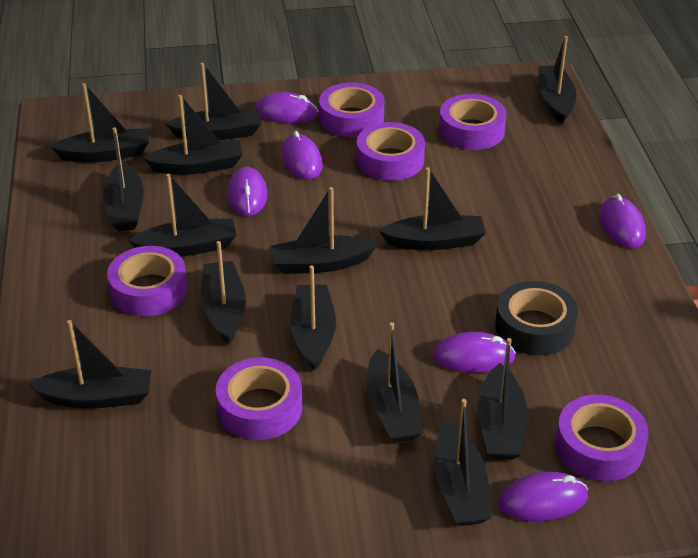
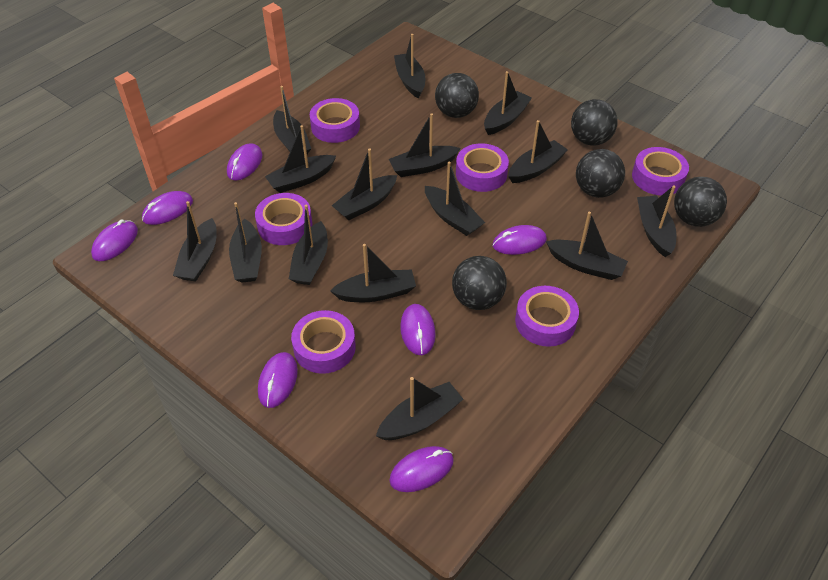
black ball: none = 0 -> [435,73,479,118] [452,256,507,310] [571,99,618,146] [576,149,625,198] [674,177,727,227] = 5
black boat: [28,320,151,409] [50,83,149,163] [103,127,144,231] [128,174,236,257] [143,95,242,175] [165,63,261,140] [201,241,246,344] [270,187,378,274] [290,265,336,371] [367,322,423,443] [379,167,486,250] [434,399,491,526] [478,338,527,460] [538,36,577,124] = 14 -> [173,201,217,282] [229,202,262,283] [265,125,336,193] [273,86,311,154] [289,205,328,285] [330,244,416,302] [332,149,397,220] [376,377,463,440] [389,113,461,177] [394,34,425,98] [425,162,485,236] [484,71,532,135] [508,120,568,183] [546,212,628,280] [637,186,676,257] = 15
black tape: [495,281,578,355] = 1 -> none = 0
purple mouse: [228,167,267,216] [254,92,319,123] [281,131,323,180] [433,332,516,373] [498,472,588,521] [599,194,646,248] = 6 -> [91,220,138,261] [142,191,193,225] [227,143,263,181] [258,352,298,408] [389,446,454,492] [400,304,436,355] [492,225,547,255] = 7

